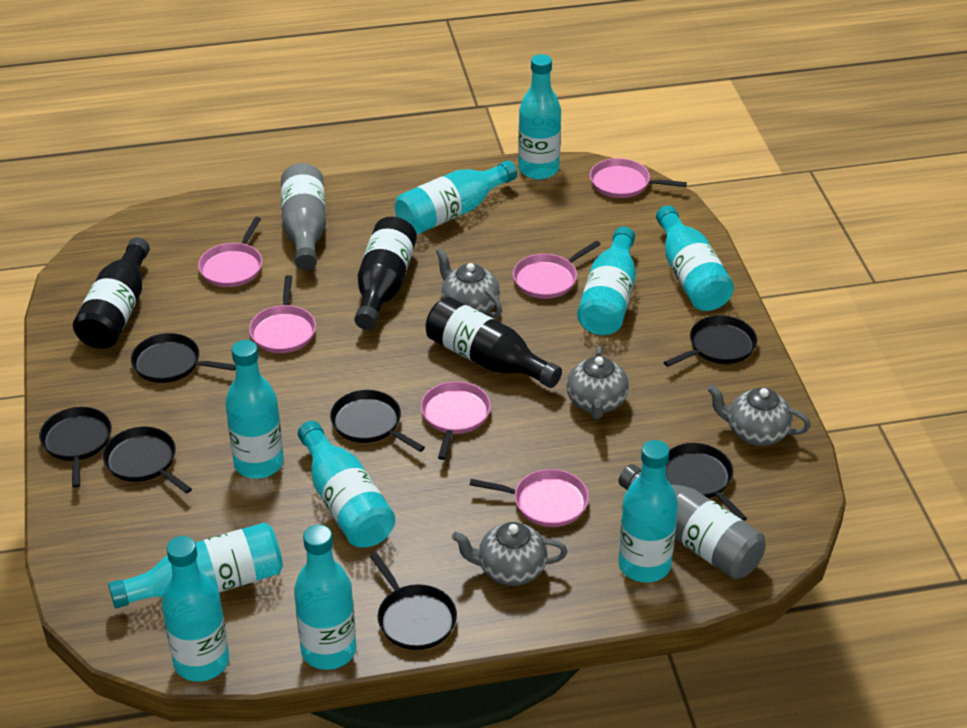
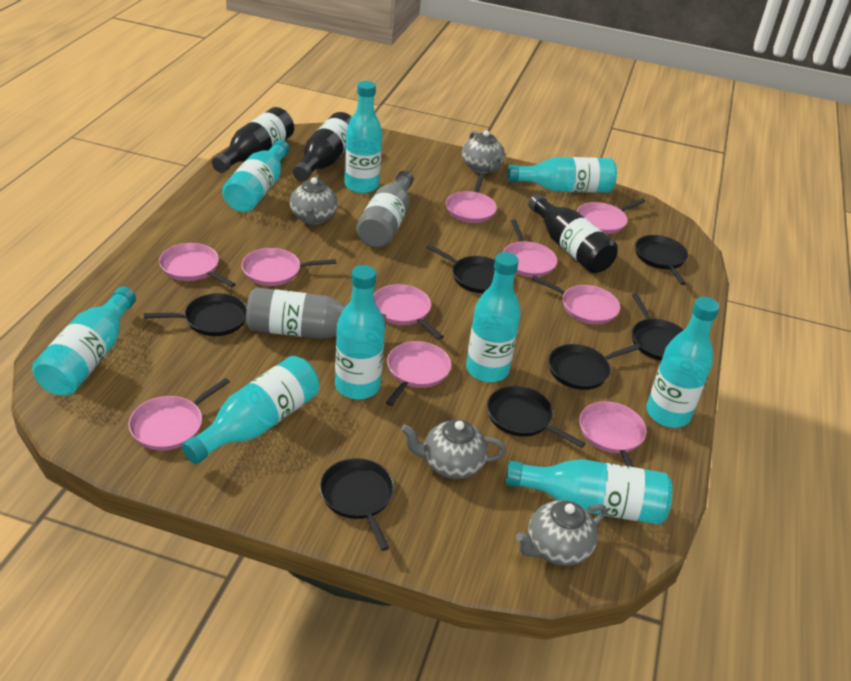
pink pan: [198,217,262,287] [249,275,316,353] [421,381,491,460] [470,469,589,527] [513,240,601,299] [590,158,687,198] = 6 -> [129,378,230,450] [159,243,236,287] [242,248,336,286] [374,284,444,339] [386,341,451,406] [446,174,497,223] [503,220,557,277] [532,276,620,325] [577,199,646,234] [579,401,647,467] = 10
turquoise bottle: [108,523,283,609] [162,536,229,682] [225,340,284,478] [294,524,356,670] [298,421,395,548] [395,161,517,234] [518,54,561,179] [577,227,636,335] [618,440,678,583] [656,205,734,311] = 10 -> [32,286,136,396] [182,356,319,464] [222,140,289,212] [335,265,385,399] [344,81,382,193] [466,252,521,382] [506,459,672,524] [507,157,617,193] [646,297,720,428] = 9

